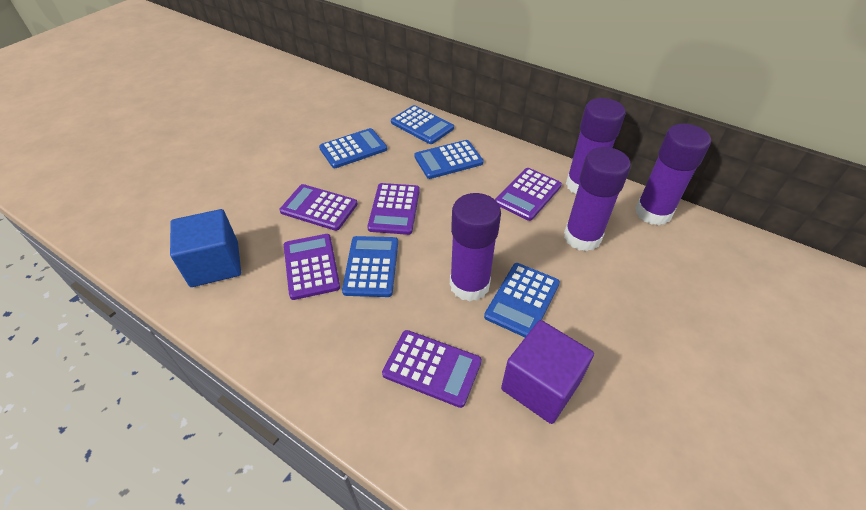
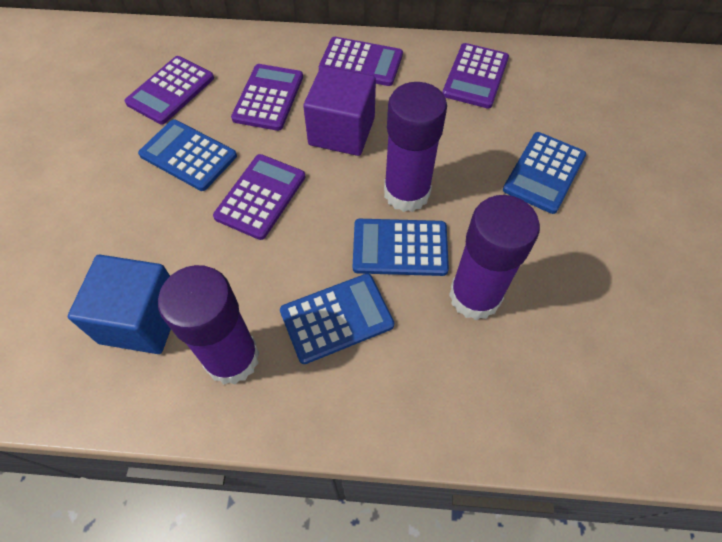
blue calculator: [319,128,387,168] [342,236,398,297] [391,105,454,144] [414,140,484,179] [484,263,560,337] = 5 -> [138,119,237,191] [280,274,394,364] [353,219,449,276] [503,132,586,214] = 4
purple glue stick: [450,193,501,301] [564,147,631,251] [566,98,626,194] [635,124,711,225] = 4 -> [158,265,259,384] [384,82,447,212] [449,195,540,320] = 3

